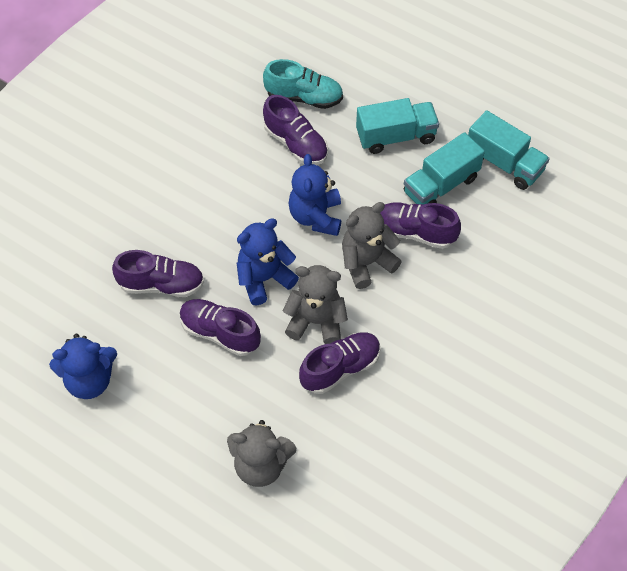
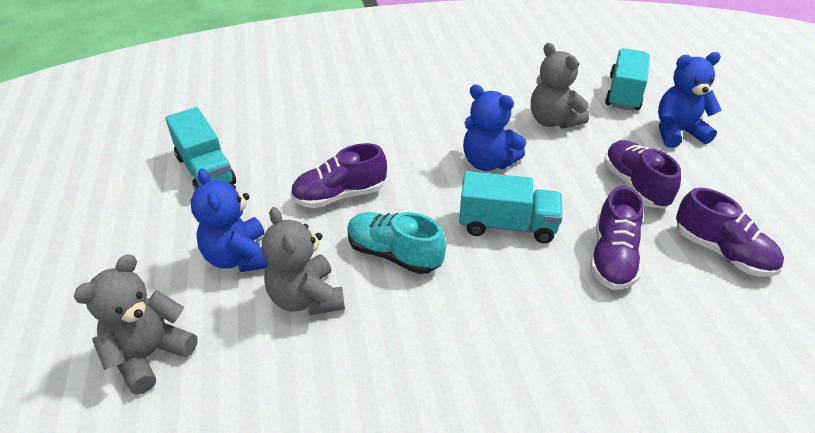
purple shoe: [112,250,204,297] [180,299,261,356] [263,95,328,165] [299,332,381,394] [380,202,461,249] = 5 -> [290,143,387,208] [590,186,644,290] [604,140,681,208] [676,188,784,277] = 4

